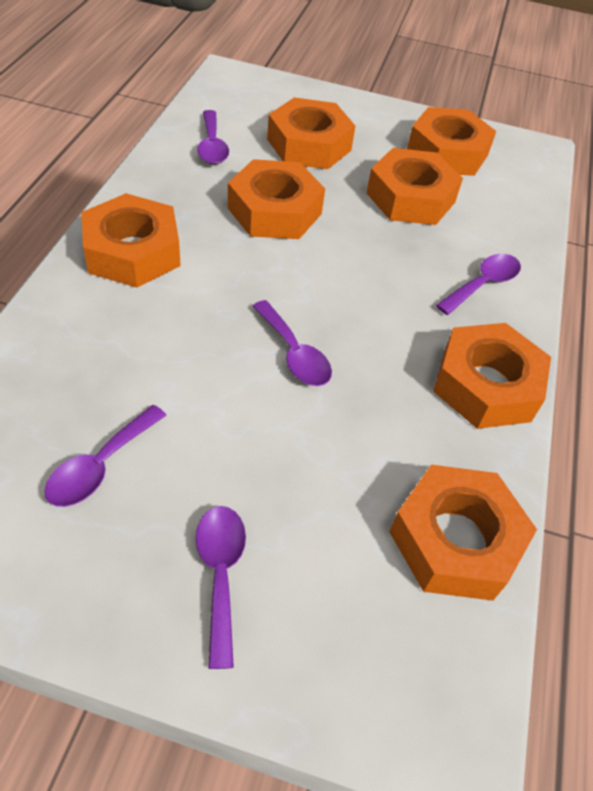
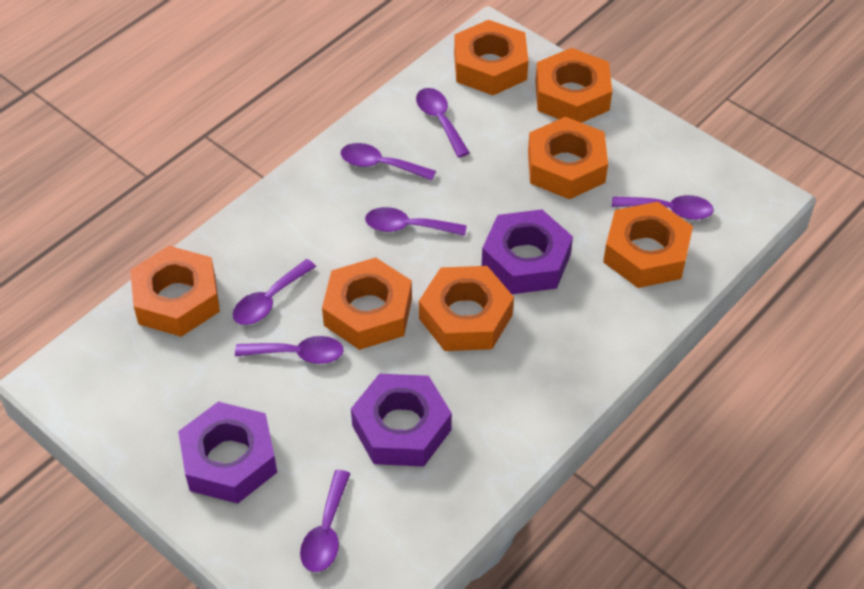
purple nut: none = 0 -> [178,402,277,504] [351,374,452,467] [482,209,573,294] = 3
purple spoon: [44,405,166,507] [196,506,246,669] [197,110,229,164] [252,300,332,386] [436,254,521,315] = 5 -> [233,259,316,325] [235,336,344,364] [300,470,351,572] [341,143,436,181] [365,207,467,236] [416,88,470,157] [612,195,714,220] = 7

